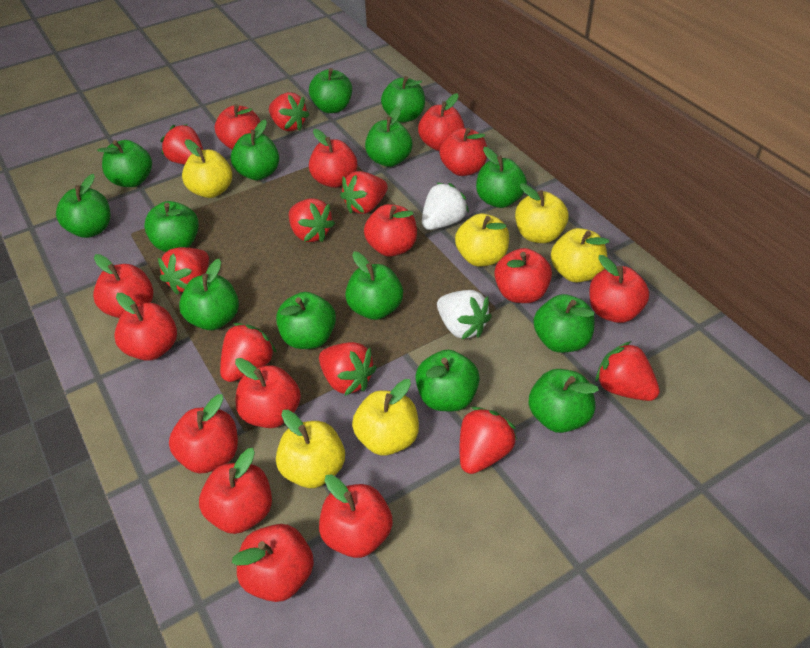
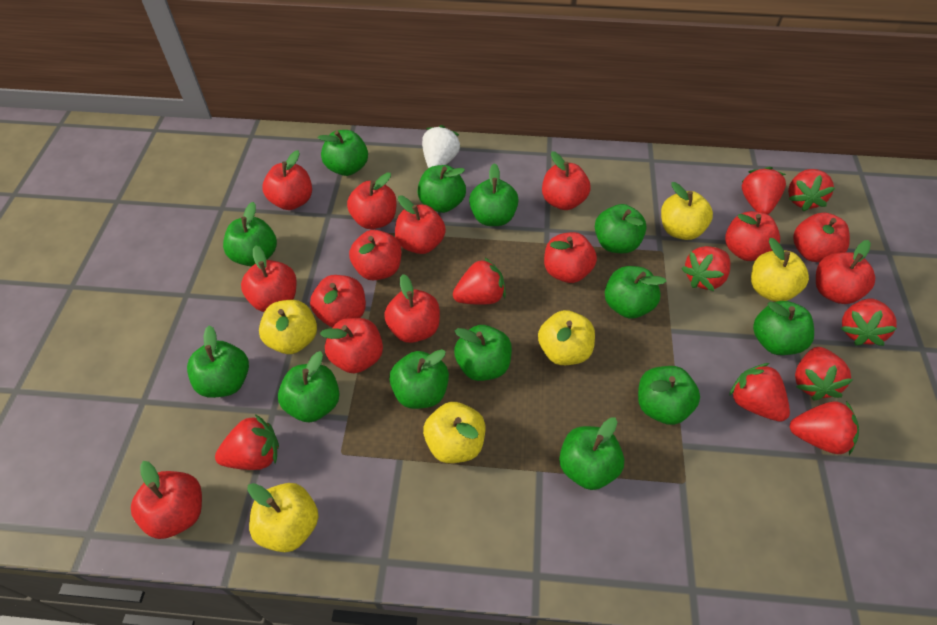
green apple: [56,174,110,238] [97,140,152,187] [144,201,199,252] [179,259,239,330] [231,120,279,180] [276,292,336,349] [309,68,352,113] [345,251,403,320] [365,106,412,167] [381,76,425,122] [415,350,480,411] [476,147,527,208] [529,369,599,433] [534,294,595,353] = 14 -> [187,325,249,398] [223,202,277,266] [278,351,340,422] [318,130,368,176] [389,349,449,409] [417,165,466,213] [454,325,512,381] [469,163,519,226] [559,417,624,490] [595,204,647,253] [605,266,667,319] [638,366,700,425] [753,301,814,355] = 13
white strawberry: [422,182,469,230] [437,290,492,340] = 2 -> [422,125,460,168] = 1

